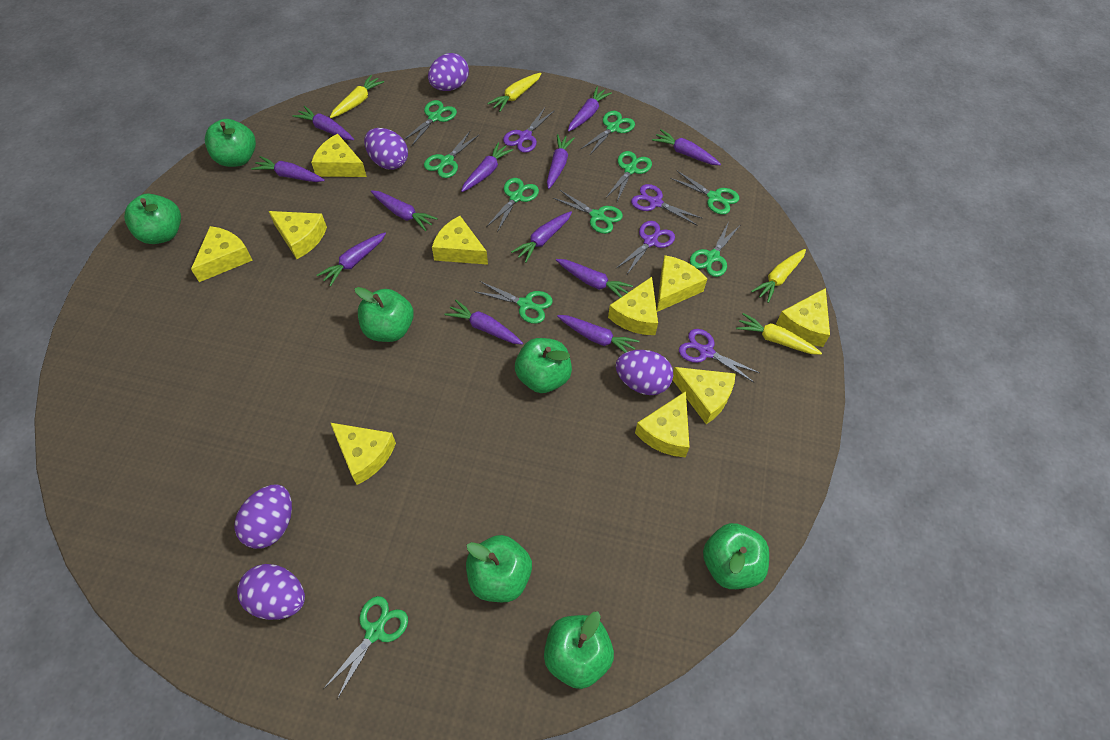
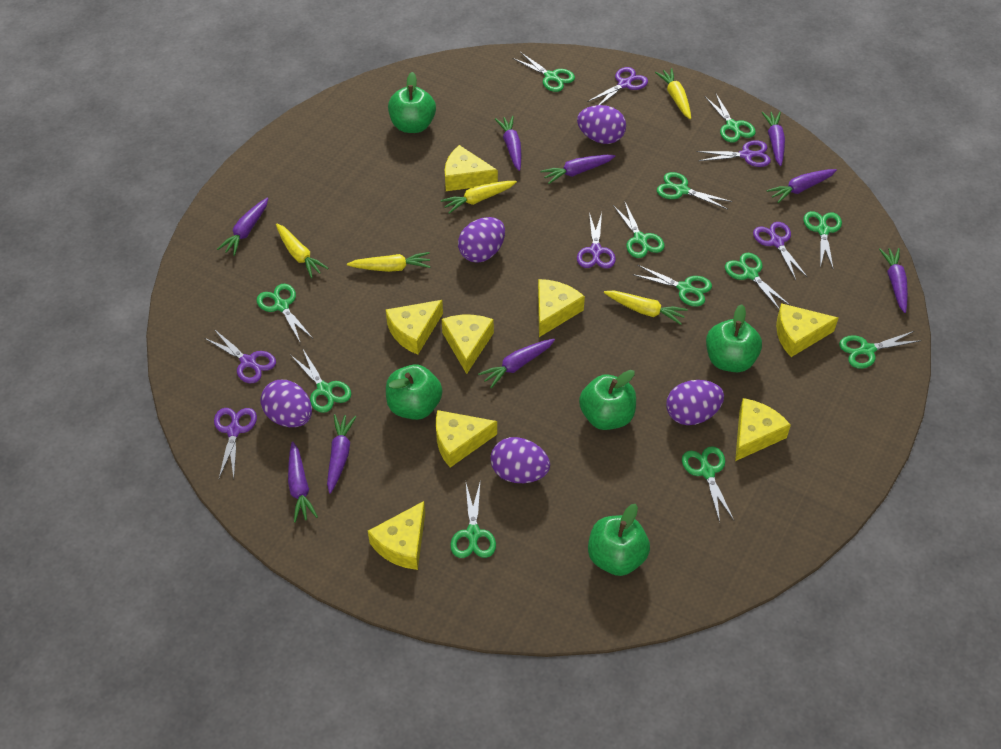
green apple: [124,193,181,244] [205,119,256,167] [355,287,414,342] [466,535,532,602] [515,338,572,393] [544,611,614,689] [703,523,769,589] = 7 -> [386,364,442,420] [388,72,436,133] [579,370,636,430] [588,504,650,576] [706,304,762,372] = 5
green scissors: [323,596,408,699] [403,100,457,147] [424,131,480,178] [474,281,553,324] [486,178,539,232] [553,190,623,234] [581,111,635,156] [606,151,652,202] [670,171,739,215] [690,221,740,277] = 10 -> [256,284,312,344] [291,349,351,413] [450,483,496,558] [512,52,575,92] [613,202,665,258] [632,265,712,307] [657,172,732,209] [682,446,734,522] [705,94,756,142] [725,253,791,309] [803,211,842,270] [839,331,921,369] = 12
purple carrot: [251,156,325,182] [293,106,354,140] [317,233,386,286] [371,190,438,231] [444,300,523,345] [461,142,513,192] [511,211,572,263] [547,134,575,189] [556,259,633,298] [557,315,639,353] [568,87,612,132] [652,129,721,165] = 12 -> [217,198,268,256] [288,442,318,523] [327,414,356,494] [478,339,555,388] [495,116,521,171] [541,155,615,184] [762,112,785,166] [766,169,837,203] [879,248,908,313] = 9
purple scissors: [503,108,555,153] [617,221,675,274] [631,184,703,226] [679,329,760,383] = 4 -> [204,329,276,383] [214,408,257,478] [577,212,616,269] [587,67,648,105] [697,140,771,167] [753,222,808,280] = 6
yellow carrot: [330,75,384,118] [487,73,542,112] [736,313,822,355] [751,249,806,303] = 4 -> [276,224,329,278] [347,252,430,272] [441,181,517,214] [604,290,688,325] [655,68,691,119] = 5
yellow cheese: [191,226,253,282] [269,211,327,259] [311,134,367,177] [331,423,396,485] [432,216,488,265] [608,277,658,335] [635,391,689,457] [657,255,707,312] [673,367,736,424] [776,288,830,347] = 10 -> [368,501,425,570] [386,300,443,355] [436,410,497,467] [442,315,494,374] [445,145,498,191] [538,279,585,337] [735,398,791,461] [776,303,838,357] = 8

